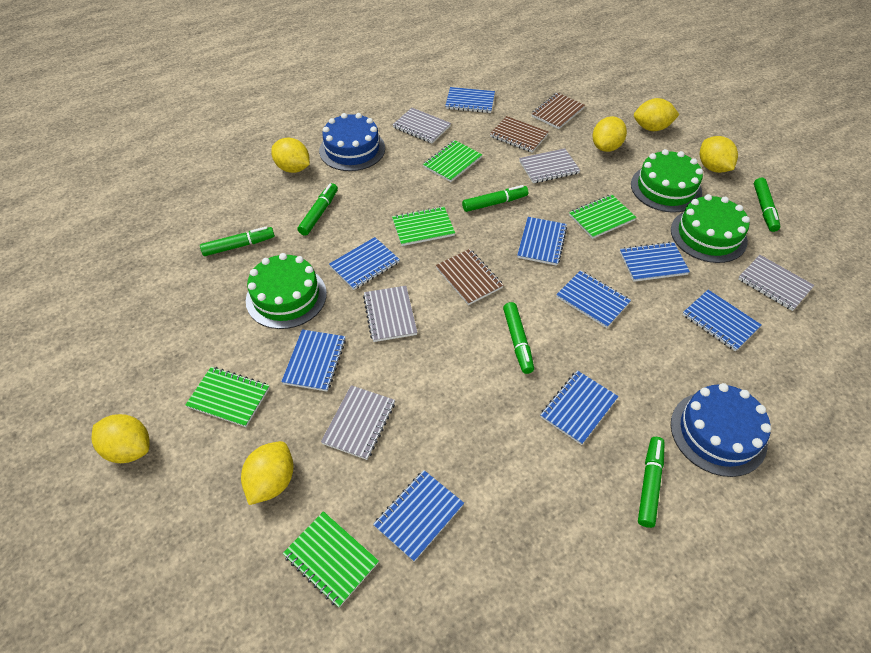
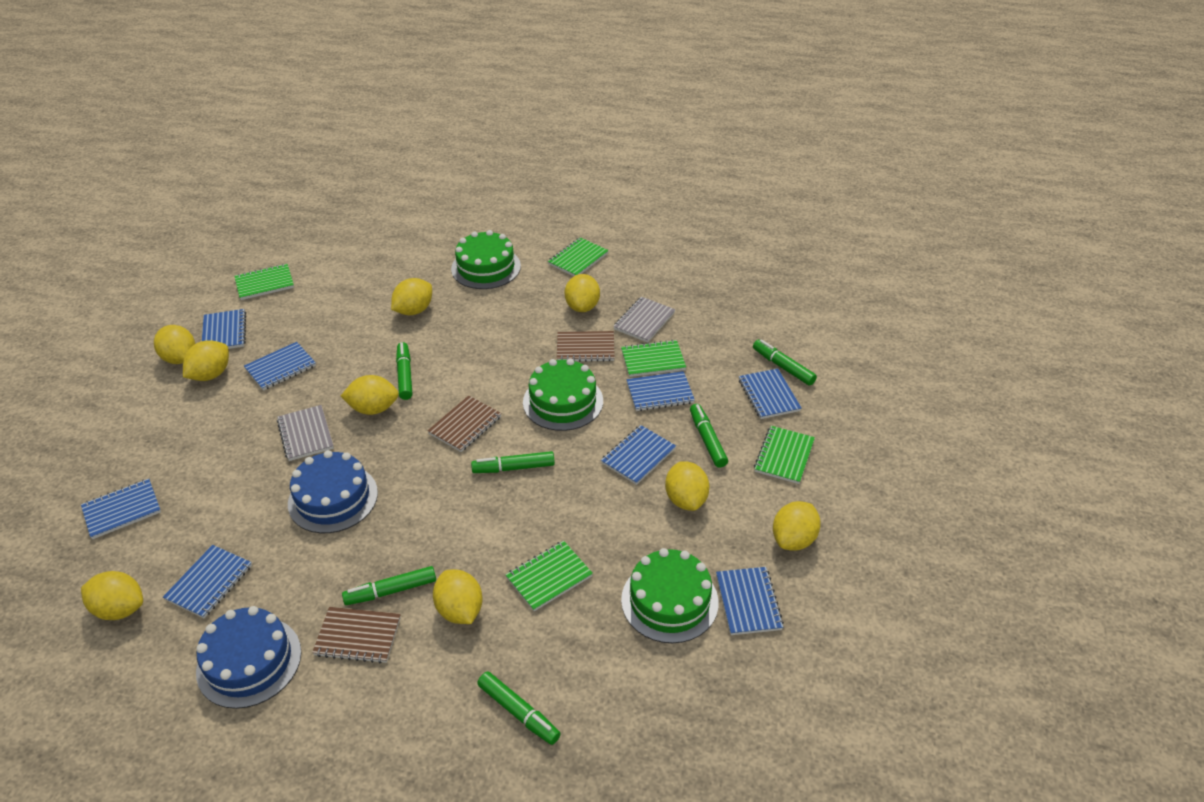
blue notebook: [281,329,346,392] [329,237,400,290] [373,470,464,562] [445,87,495,113] [517,217,567,266] [541,370,619,445] [556,270,631,328] [620,242,690,282] [682,290,761,351] = 9 -> [81,479,161,539] [163,545,252,618] [202,309,246,349] [244,342,316,391] [601,425,676,485] [626,371,695,411] [716,567,784,635] [739,369,802,419] = 8
grey notebook: [321,385,395,460] [363,286,417,342] [392,108,451,143] [519,148,580,183] [738,255,814,311] = 5 -> [277,405,334,461] [613,297,675,343] = 2
yellow lemon: [92,414,150,463] [241,441,294,505] [271,138,310,173] [593,116,627,152] [634,98,679,131] [700,136,738,173] = 6 -> [81,571,143,620] [154,325,195,364] [183,340,229,381] [341,375,399,415] [391,278,432,315] [433,569,483,624] [565,274,600,312] [665,461,710,511] [773,501,821,551] = 9

